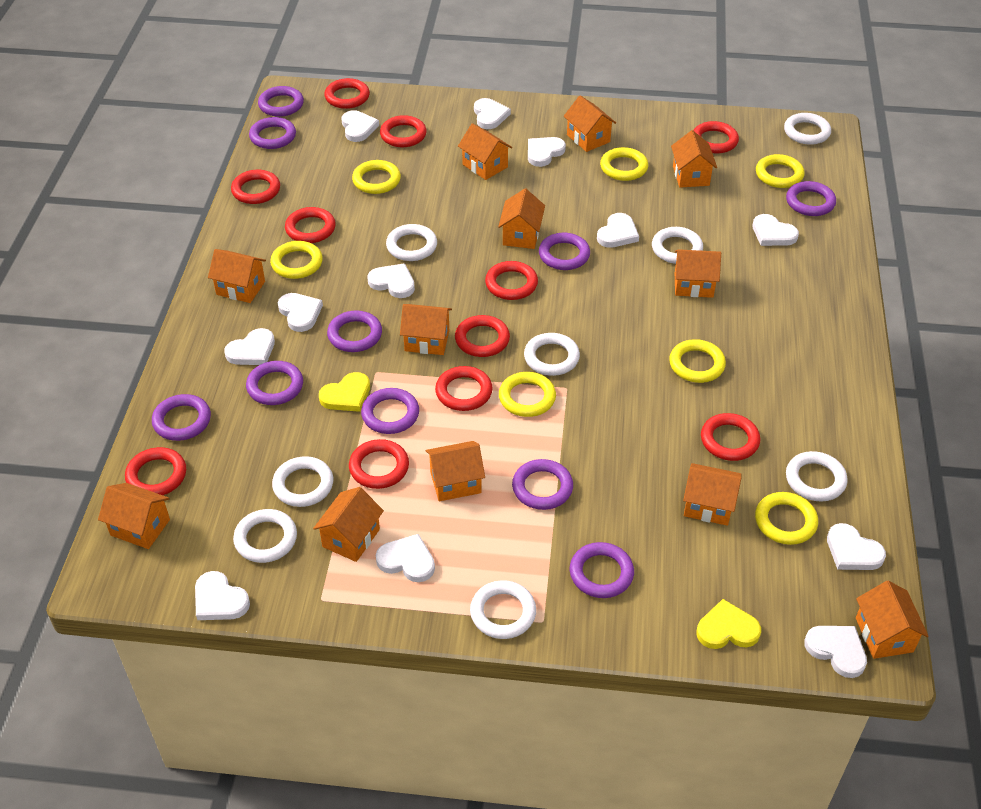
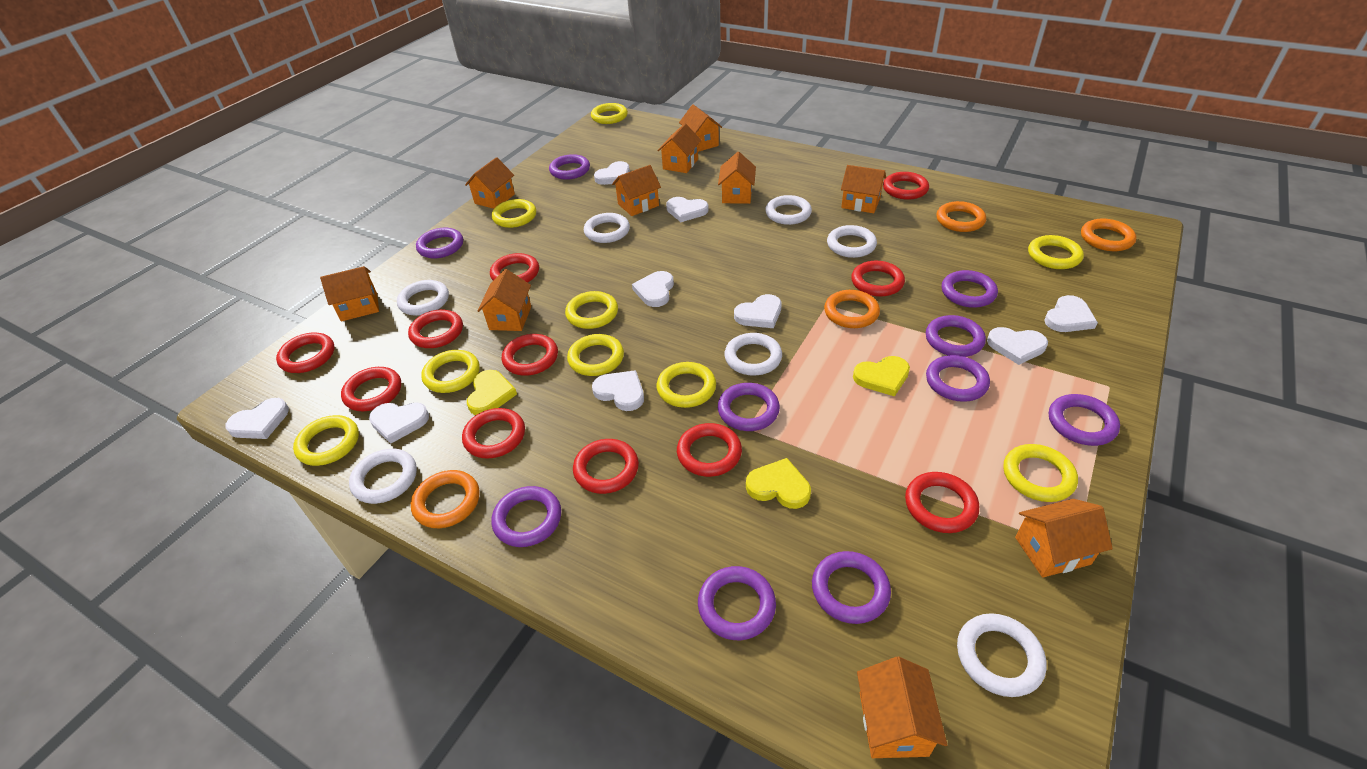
orange house: [98,483,170,549] [208,249,266,303] [313,487,384,562] [400,304,452,355] [426,441,485,501] [458,123,512,180] [498,189,545,249] [564,96,616,152] [671,130,717,188] [675,249,721,298] [683,463,741,526] [856,581,929,659] = 12 -> [320,266,379,321] [465,157,515,209] [478,269,531,331] [612,165,661,216] [657,123,701,173] [679,104,722,152] [718,152,756,204] [841,165,886,213] [857,657,947,758] [1015,499,1113,578] = 10
orange ring: none = 0 -> [411,470,480,528] [824,290,880,328] [936,201,986,232] [1081,219,1136,251] = 4
white heart: [195,571,250,620] [224,328,275,365] [278,293,323,332] [342,110,379,142] [367,263,415,298] [376,534,435,582] [474,98,511,129] [528,137,566,167] [597,213,639,248] [753,214,799,246] [804,626,867,678] [827,523,886,570] = 12 -> [226,398,289,439] [369,402,429,444] [592,370,644,411] [594,161,630,185] [632,271,674,307] [666,197,709,222] [734,294,782,328] [987,327,1048,365] [1044,295,1098,332] = 9
white ring: [233,509,297,563] [272,456,333,507] [386,224,437,261] [470,580,536,639] [524,333,580,376] [652,227,703,264] [784,113,831,145] [786,451,848,502] = 8 -> [349,449,417,504] [397,280,449,316] [584,213,630,243] [724,333,782,376] [765,195,812,225] [827,225,877,258] [957,613,1046,697] = 7
yellow heart: [319,372,370,412] [696,599,761,649] = 2 -> [467,370,517,415] [746,458,811,509] [853,356,910,397] = 3
yellow ring: [270,241,323,279] [352,160,401,194] [499,372,556,417] [600,147,648,181] [669,339,726,383] [755,492,818,545] [756,154,805,188] = 7 -> [293,415,359,466] [421,350,479,393] [492,199,536,228] [565,291,618,329] [567,334,624,376] [591,103,628,124] [657,362,716,408] [1003,444,1078,502] [1028,235,1084,269] = 9

